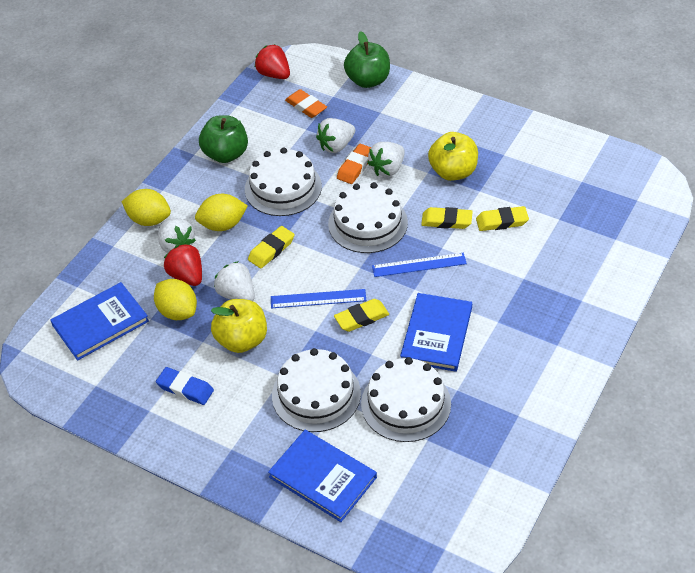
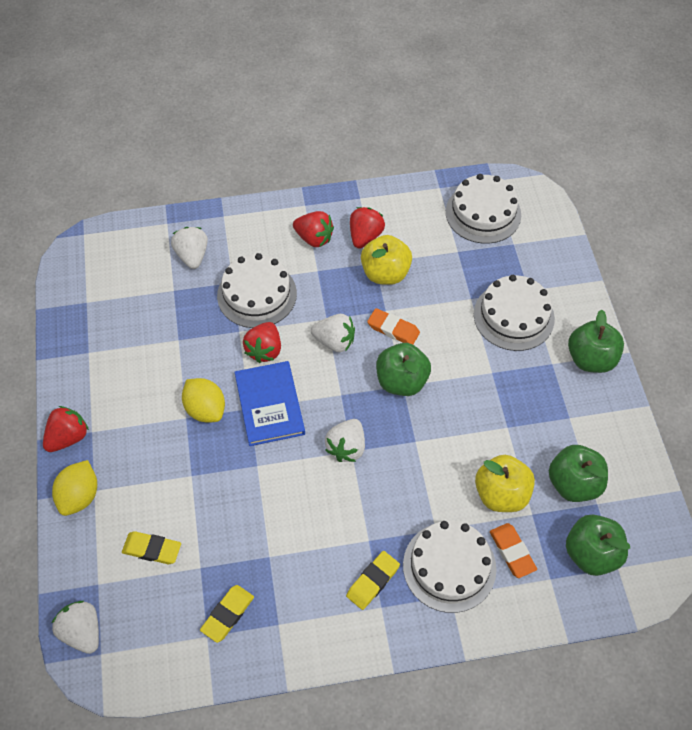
blue book: [50,282,149,360] [268,430,377,522] [400,293,472,372] = 3 -> [235,361,305,446] = 1
blue eraser: [156,367,214,405] = 1 -> none = 0
blue ruler: [271,289,366,308] [372,253,467,277] = 2 -> none = 0
green apple: [199,115,248,163] [344,31,390,88] = 2 -> [376,343,431,396] [549,445,608,502] [566,515,630,576] [568,310,624,373] = 4
red strawberry: [164,243,202,286] [255,44,290,79] = 2 -> [43,406,89,452] [243,322,281,363] [293,211,334,247] [350,207,385,249] = 4
yellow eraser: [248,226,295,269] [334,299,389,332] [421,207,473,229] [476,206,529,231] = 4 -> [122,531,181,564] [200,585,254,643] [346,551,400,610] = 3
yellow lemon: [121,189,171,226] [154,279,197,320] [195,194,248,231] = 3 -> [52,460,97,516] [182,378,225,423] = 2

